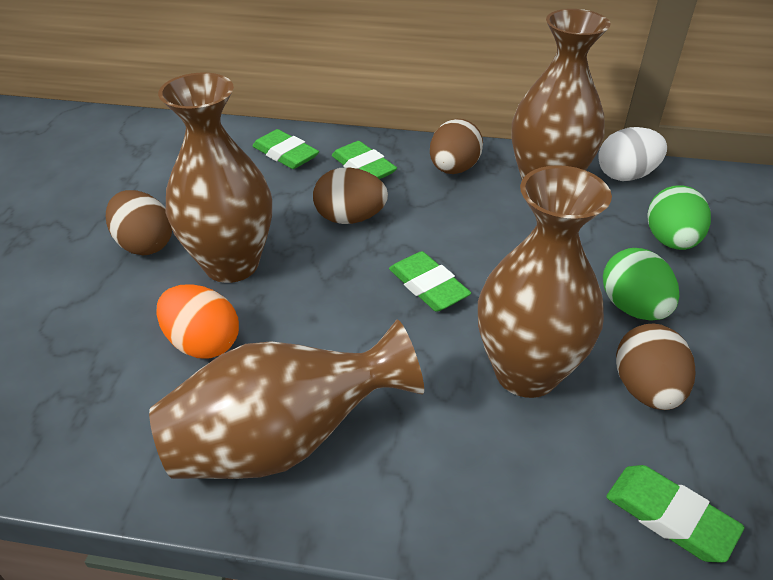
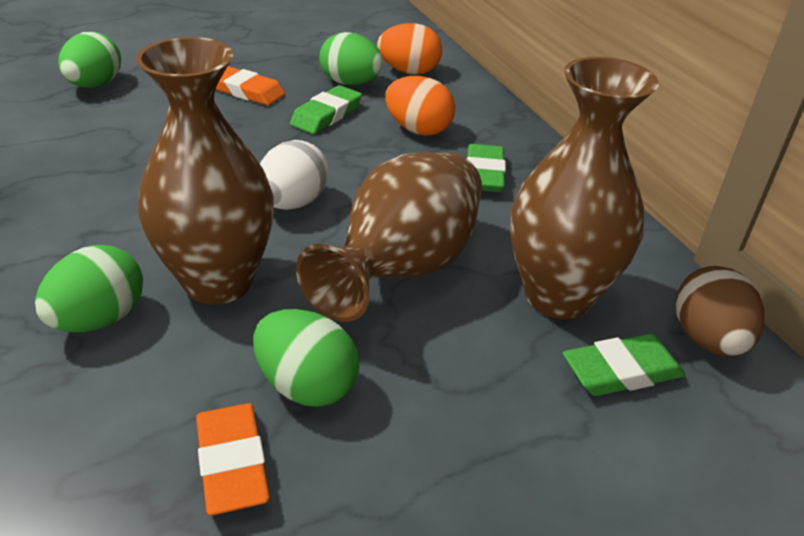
brown egg: [106,190,172,255] [313,167,388,224] [430,119,483,174] [616,323,695,410] = 4 -> [676,266,765,357] = 1
brown vase: [149,320,424,479] [158,73,272,283] [478,165,612,398] [511,9,610,180] = 4 -> [136,37,274,304] [296,152,482,322] [510,57,659,319] = 3
green egg: [603,248,679,321] [647,185,711,250] = 2 -> [35,245,143,332] [58,32,121,88] [253,309,359,407] [319,32,383,85] = 4
green eraser: [253,129,319,169] [332,141,397,179] [389,251,471,312] [606,465,744,563] = 4 -> [290,85,362,134] [467,144,506,192] [563,334,685,396] = 3
orange egg: [156,284,239,359] = 1 -> [377,23,442,74] [385,76,455,136] = 2
orange eraser: none = 0 -> [196,403,270,515] [216,66,285,106] = 2

